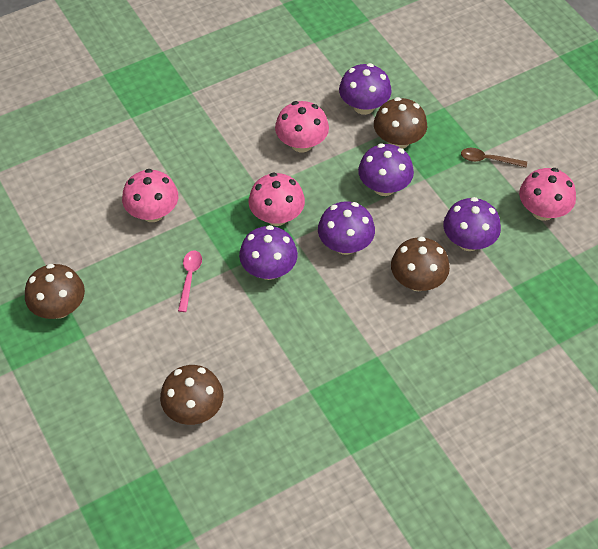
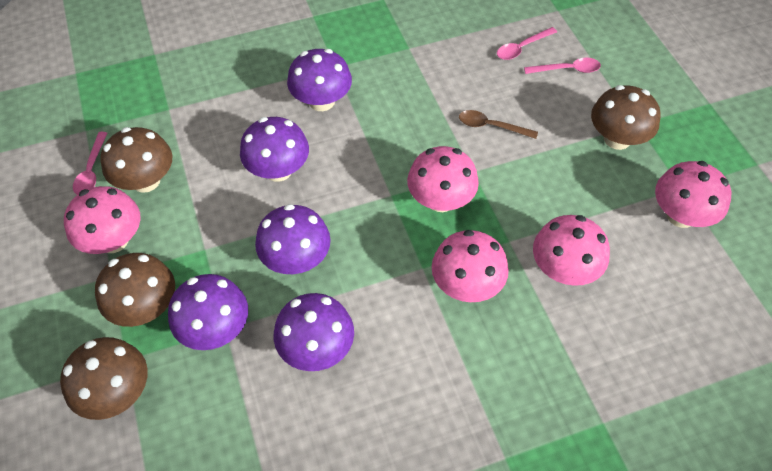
pink mushroom: [122,169,178,222] [249,173,305,226] [275,101,329,152] [519,168,576,221] = 4 -> [64,186,140,254] [407,146,479,212] [432,230,509,302] [533,215,610,286] [655,161,731,228] = 5
pink spoon: [178,250,202,312] = 1 -> [73,132,107,195] [497,27,557,60] [524,58,601,74] = 3

